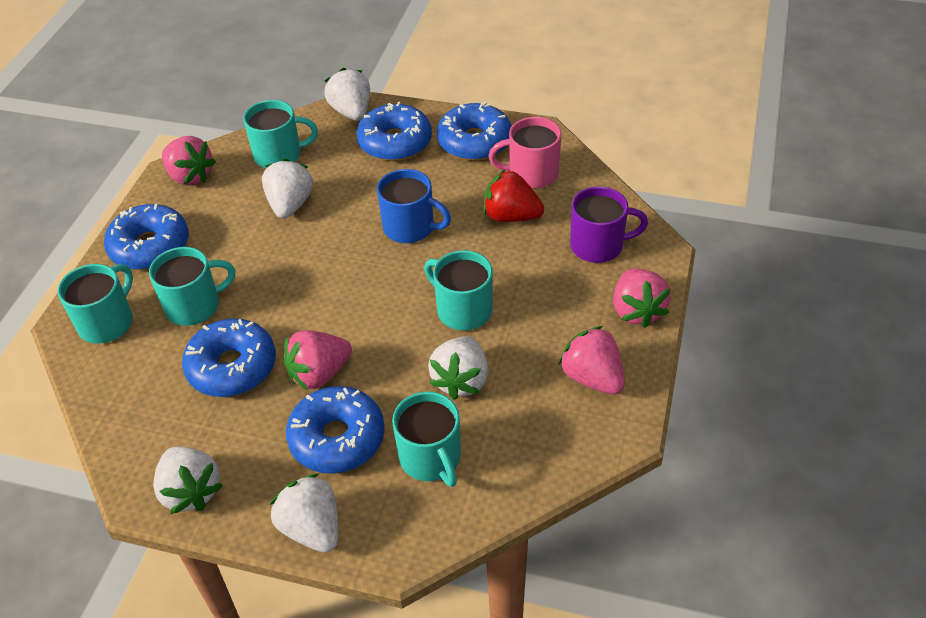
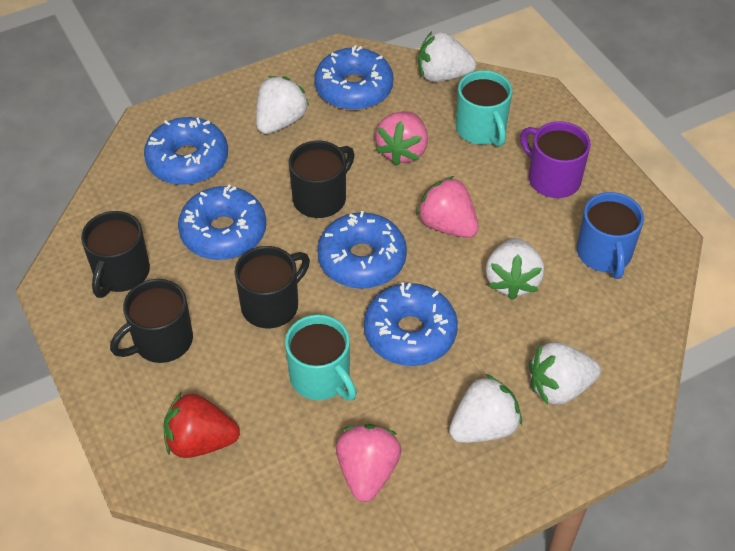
black mug: none = 0 -> [81,211,150,298] [110,279,193,363] [235,246,310,328] [289,141,355,218] = 4
pink mug: [488,117,561,188] = 1 -> none = 0
pink strawberry: [162,136,216,186] [283,330,352,391] [559,326,625,395] [613,269,671,328] = 4 -> [336,424,401,502] [375,111,428,166] [416,176,479,238] = 3
turquoise mug: [57,264,133,344] [149,247,235,326] [243,100,318,168] [392,392,461,487] [424,250,493,331] = 5 -> [285,314,357,400] [456,70,512,147] = 2

